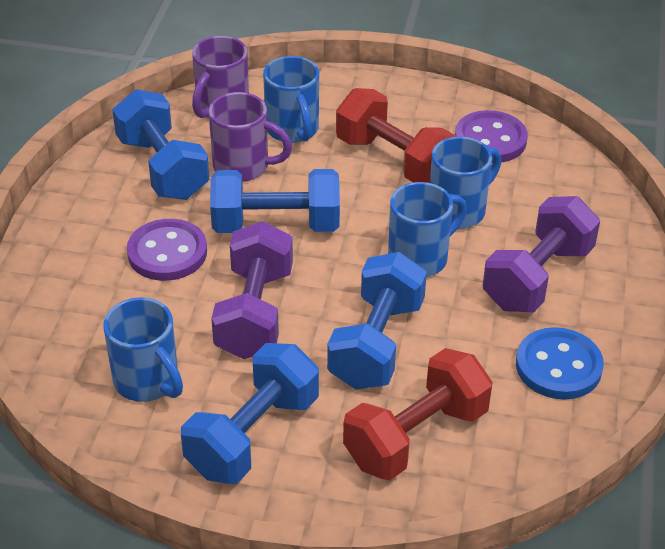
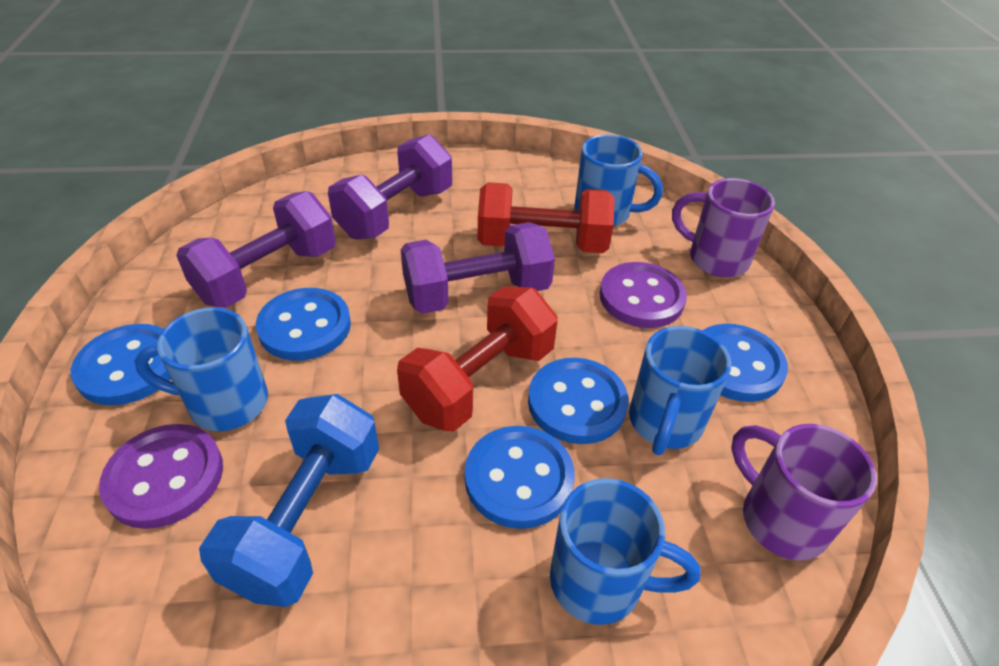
blue button: [516,327,604,400] = 1 -> [71,324,171,405] [256,288,351,361] [465,426,575,529] [528,358,628,444] [702,324,788,402] = 5
blue dumbbell: [112,89,209,200] [181,343,319,484] [210,169,340,233] [327,252,427,390] = 4 -> [199,394,379,607] = 1
purple dumbbell: [211,221,293,359] [482,196,600,313] = 2 -> [176,191,336,308] [328,134,452,240] [401,222,555,314] = 3

